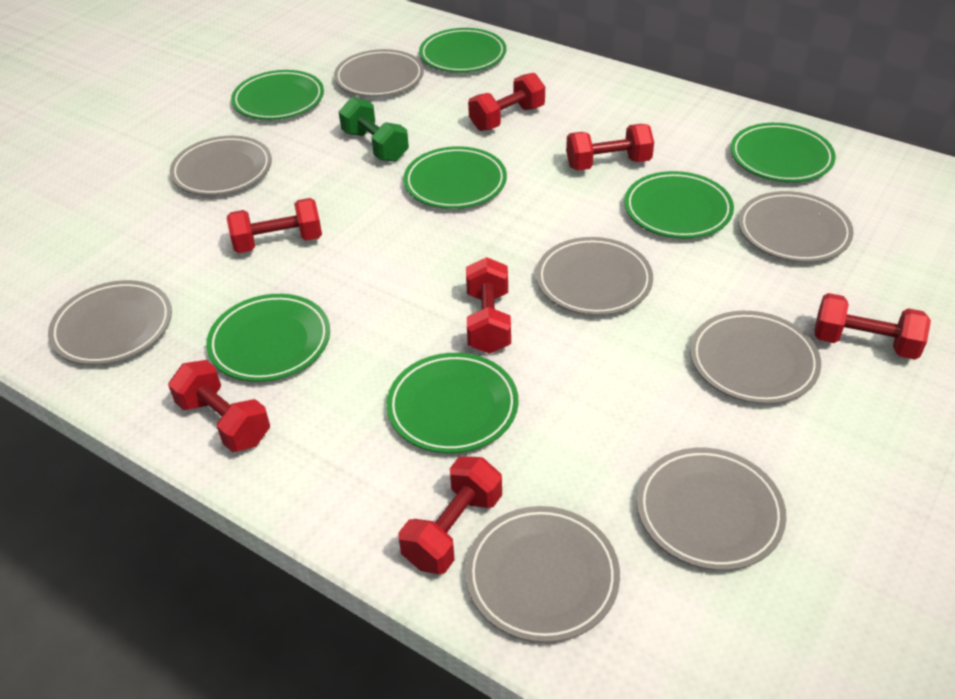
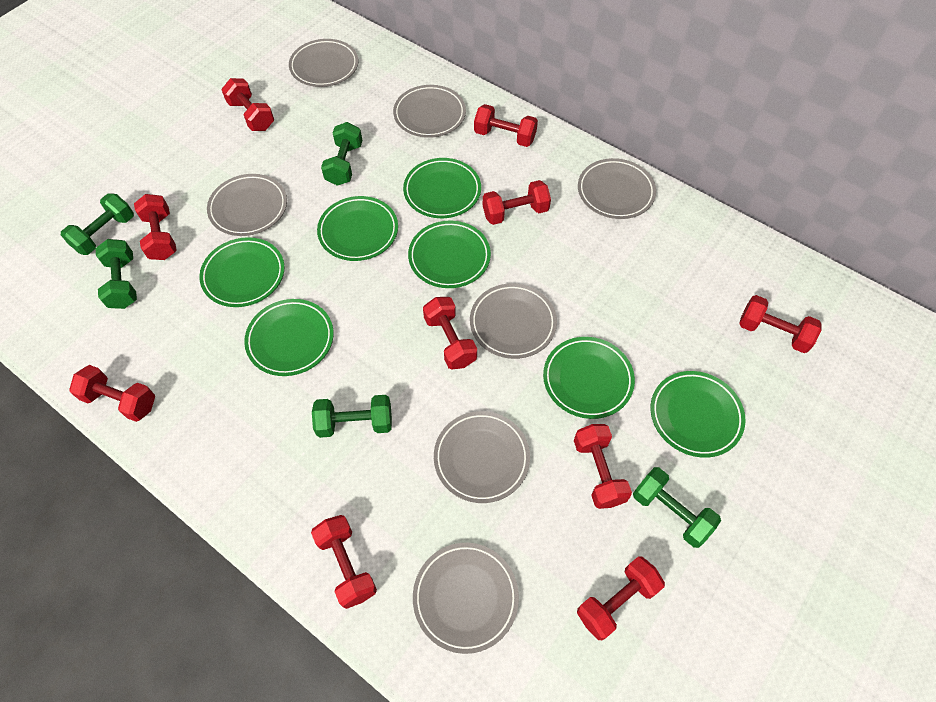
green dumbbell: [339,97,409,162] = 1 -> [61,193,134,255] [96,239,137,309] [312,395,392,438] [321,122,362,186] [633,467,721,548] = 5
grey plate: [48,280,172,365] [170,136,272,196] [334,49,424,97] [466,506,620,643] [536,237,653,316] [637,448,787,571] [690,311,821,404] [738,191,854,262] = 8 -> [207,174,287,236] [289,39,358,87] [393,85,466,138] [413,543,519,654] [434,411,530,503] [470,283,557,359] [578,158,656,219] = 7
red dumbbell: [168,360,270,452] [227,198,322,253] [398,456,502,574] [466,257,511,354] [468,73,545,131] [566,124,654,171] [814,293,931,360] = 7 -> [69,365,155,422] [134,194,177,260] [221,78,274,131] [311,515,377,609] [423,297,477,369] [474,104,538,147] [483,180,551,225] [574,424,632,509] [577,556,665,640] [739,295,822,353] = 10

